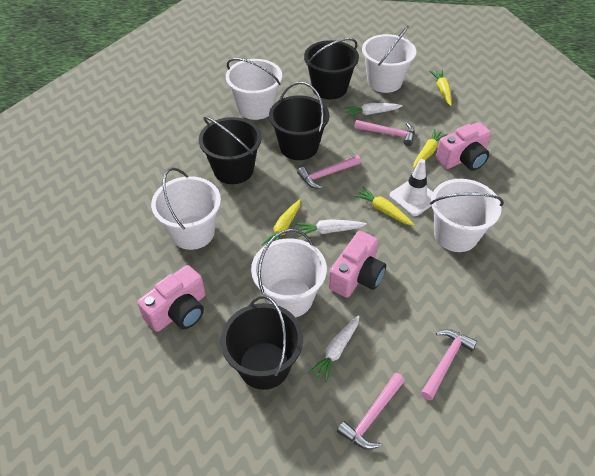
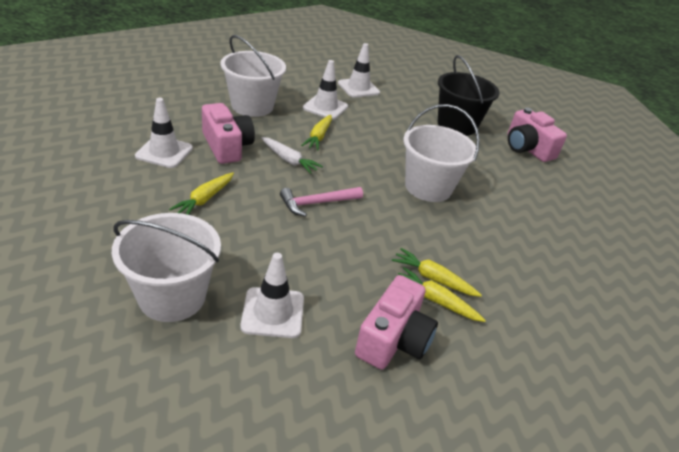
black bucket: [199,116,262,184] [221,296,303,390] [269,82,329,160] [304,38,359,99] = 4 -> [438,55,499,136] = 1
pink hammer: [297,155,361,189] [337,373,405,450] [354,120,415,146] [421,329,477,401] = 4 -> [280,187,363,217] = 1
white bucket: [151,168,221,250] [226,58,282,120] [251,229,327,318] [362,26,416,93] [430,179,504,252] = 5 -> [112,213,221,322] [220,35,286,117] [403,104,480,202] = 3
white carrot: [296,219,367,237] [309,315,360,382] [344,103,403,117] = 3 -> [261,137,323,174] = 1
white traffic cone: [389,159,433,216] = 1 -> [135,98,193,168] [240,253,304,338] [303,60,348,120] [338,43,380,98] = 4

